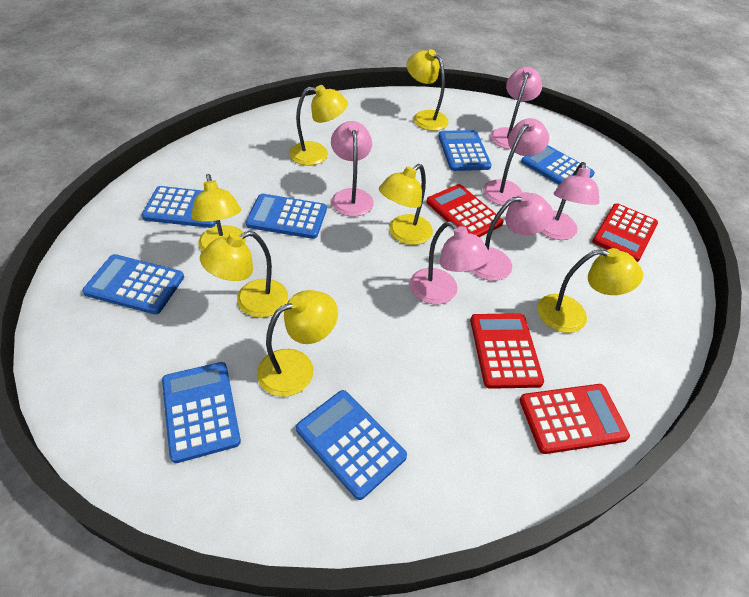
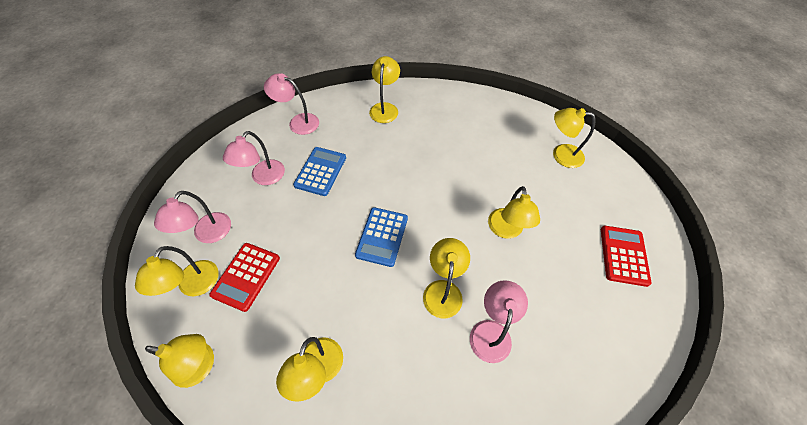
blue calculator: [82,254,184,315] [142,186,216,228] [162,362,241,463] [246,194,327,239] [296,390,407,500] [438,130,492,171] [521,145,595,185] = 7 -> [293,147,346,196] [355,207,408,267] = 2
pink lamp: [331,121,374,217] [410,221,490,304] [470,192,553,281] [483,118,549,206] [490,67,542,149] [541,162,600,240] = 6 -> [154,191,231,243] [223,131,285,185] [264,73,319,135] [470,280,528,363] = 4
red calculator: [426,184,504,237] [470,314,544,389] [520,384,630,454] [592,203,658,262] = 4 -> [209,243,280,312] [601,226,652,287] = 2

